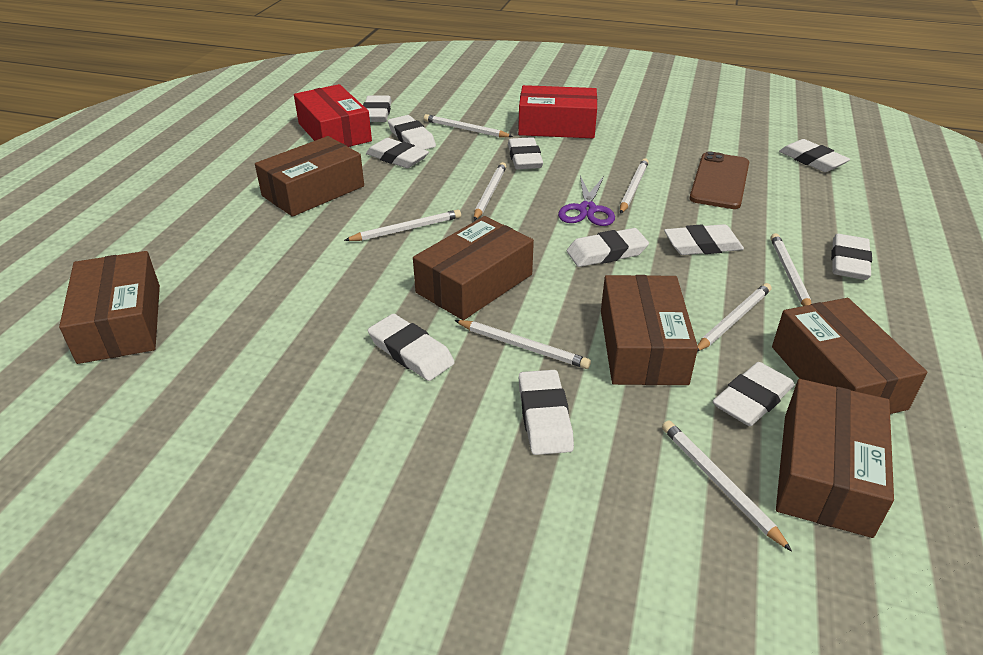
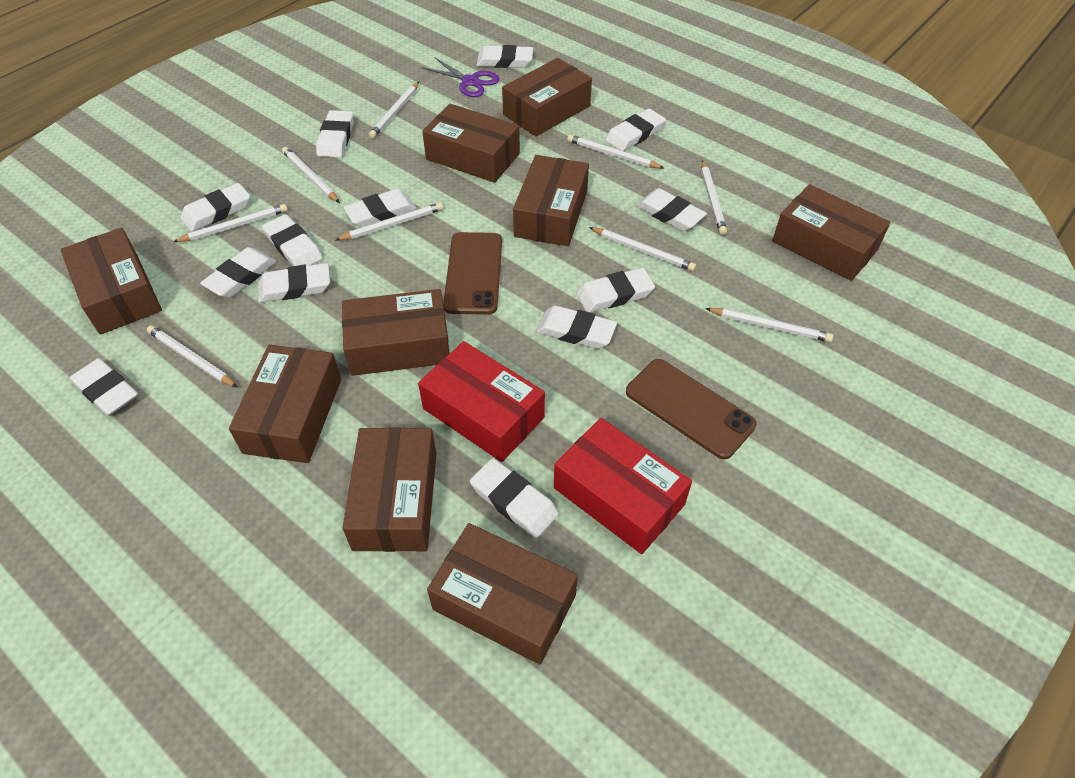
brown box: [59,251,160,364] [255,136,364,217] [413,216,534,320] [601,275,698,385] [772,298,927,414] [776,379,894,538] = 6 -> [60,228,162,335] [229,345,341,463] [342,289,450,376] [343,427,437,552] [422,104,520,183] [427,523,578,665] [502,58,592,136] [513,155,589,246] [772,184,891,281] = 9
brown phone: [690,151,749,209] = 1 -> [443,232,502,315] [626,359,757,459] = 2
white eraser: [363,96,392,122] [366,138,429,168] [368,314,455,381] [388,115,436,150] [508,137,543,169] [519,370,574,455] [567,228,649,267] [664,224,744,255] [713,362,795,426] [779,139,850,172] [831,234,872,280] = 11 -> [70,358,138,416] [180,183,250,232] [200,247,276,298] [258,263,330,303] [262,214,323,266] [316,110,354,158] [343,189,417,227] [470,458,559,538] [477,45,533,68] [536,306,617,349] [576,268,655,312] [605,108,666,151] [636,188,707,231] = 13
white pencil: [344,209,461,241] [424,114,513,137] [454,320,591,369] [474,162,506,221] [620,158,649,214] [662,421,792,551] [697,283,772,352] [771,233,811,306] = 8 -> [147,325,238,388] [173,204,288,242] [282,147,340,203] [335,202,443,240] [369,82,419,138] [567,134,664,169] [589,227,696,271] [701,160,727,235] [705,308,833,342] = 9

